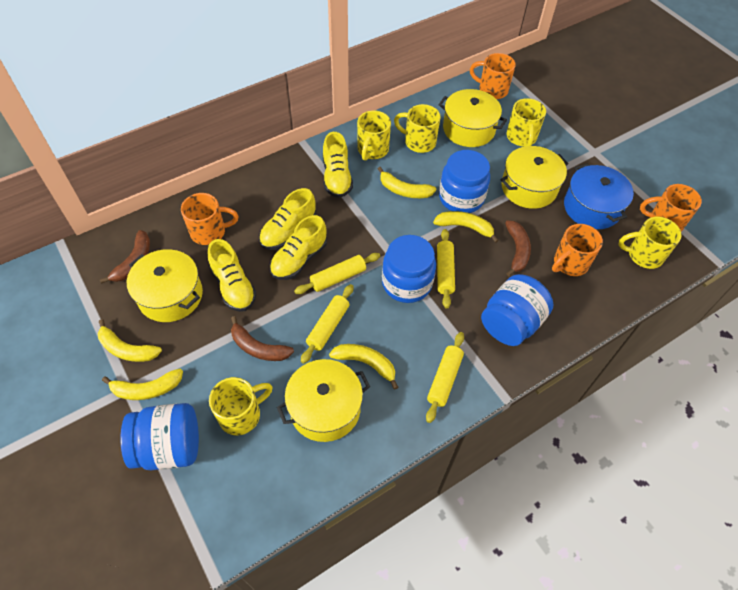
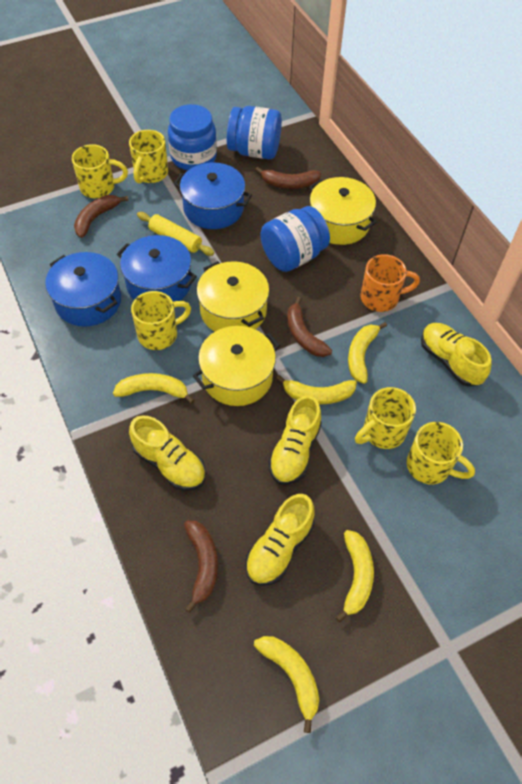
blue jar: [121,403,199,470] [382,235,436,303] [439,150,490,213] [481,274,554,346] = 4 -> [168,104,217,171] [227,106,282,159] [260,206,330,272] = 3
blue pot: [564,164,634,229] = 1 -> [45,252,121,327] [117,235,197,302] [174,162,252,229] = 3
brown banana: [100,230,150,284] [231,316,294,361] [505,220,531,276] = 3 -> [74,195,129,238] [184,521,218,613] [255,167,321,189] [287,297,332,357] = 4
orange mug: [181,193,239,245] [470,53,516,99] [552,224,603,276] [640,184,702,232] = 4 -> [360,254,420,312] = 1
yellow pot: [127,249,203,322] [277,359,370,442] [438,89,507,147] [501,146,569,209] = 4 -> [193,326,280,406] [197,261,269,332] [309,177,377,245] = 3
yellow rolling pin: [294,253,380,294] [301,284,354,364] [426,332,464,423] [437,229,455,309] = 4 -> [137,212,214,256] = 1

